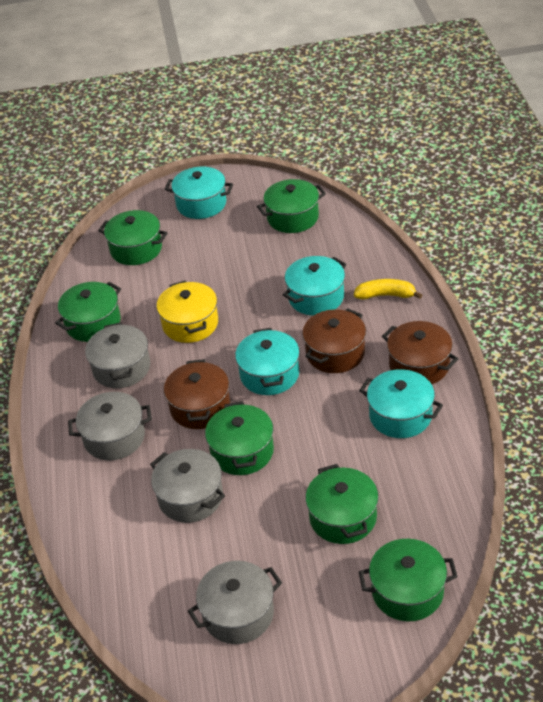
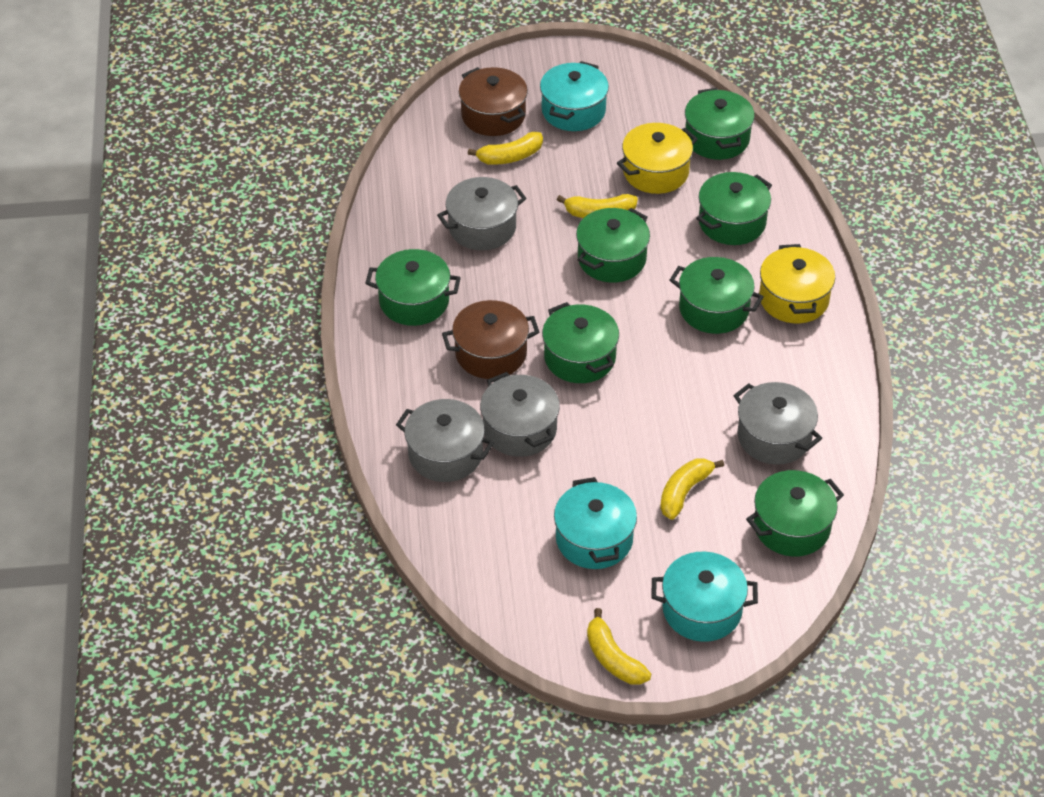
brown pot: [164,359,230,429] [302,308,366,373] [382,321,458,384] = 3 -> [442,300,539,379] [459,67,528,136] = 2
green pot: [55,282,121,342] [98,210,168,265] [205,401,274,475] [257,179,326,233] [305,464,379,544] [359,539,458,622] = 6 -> [365,249,461,326] [542,302,619,383] [576,208,650,283] [669,257,764,334] [685,88,755,160] [696,172,772,245] [746,470,844,557] = 7
turquoise pot: [165,167,233,219] [235,328,300,395] [283,256,347,315] [359,369,443,438] = 4 -> [540,61,609,131] [554,477,637,569] [651,552,758,642] = 3
yellow banana: [354,279,422,300] = 1 -> [468,132,543,165] [557,194,638,218] [587,608,651,684] [660,458,724,520] = 4
yellow pot: [156,281,218,343] = 1 -> [617,123,698,194] [759,244,835,323] = 2

